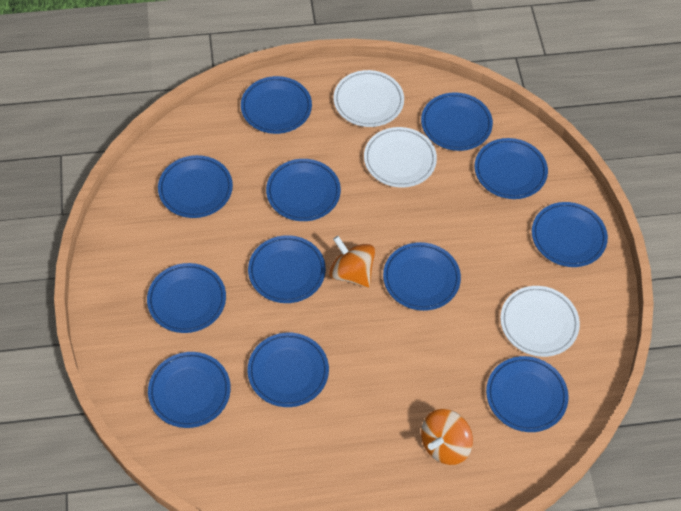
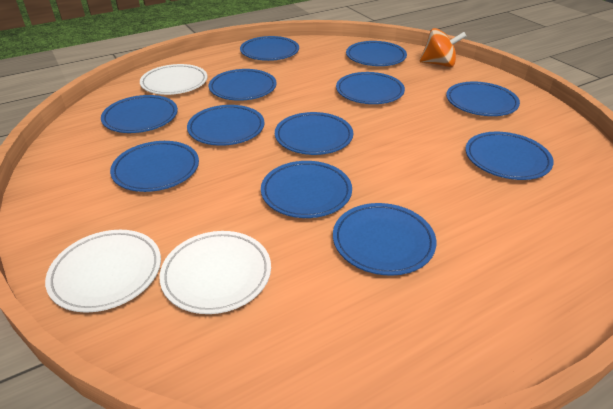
orange spinning top: [329,236,375,288] [421,409,473,465] = 2 -> [420,28,466,67] = 1

